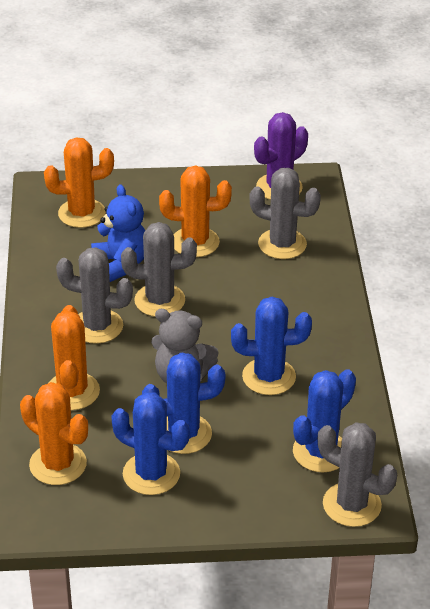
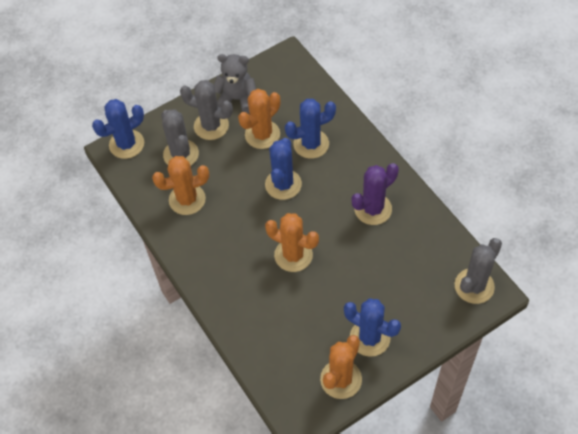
blue teddy bear: [91,184,145,282] = 1 -> none = 0
grey cactus: [56,247,133,344] [121,222,197,317] [250,168,321,259] [318,422,397,527] = 4 -> [161,109,199,166] [180,80,233,140] [455,238,502,304] = 3

